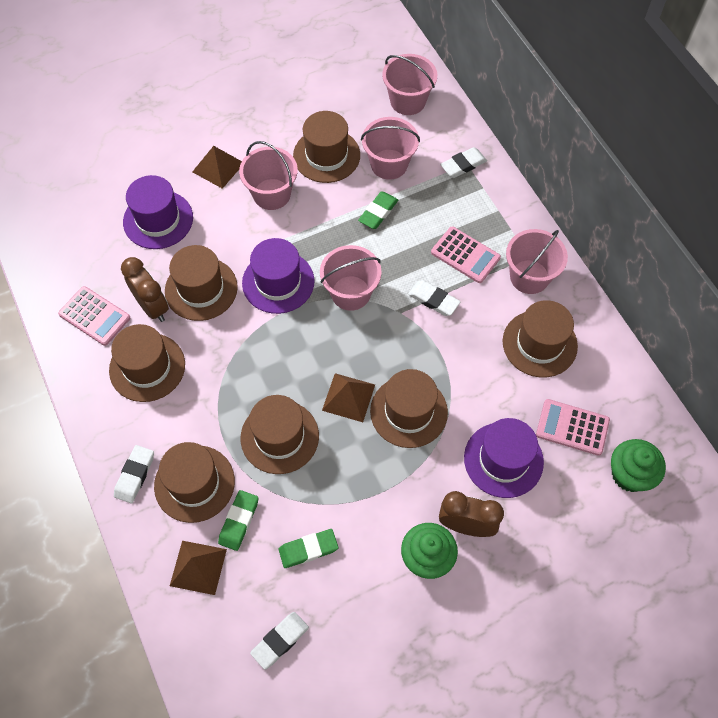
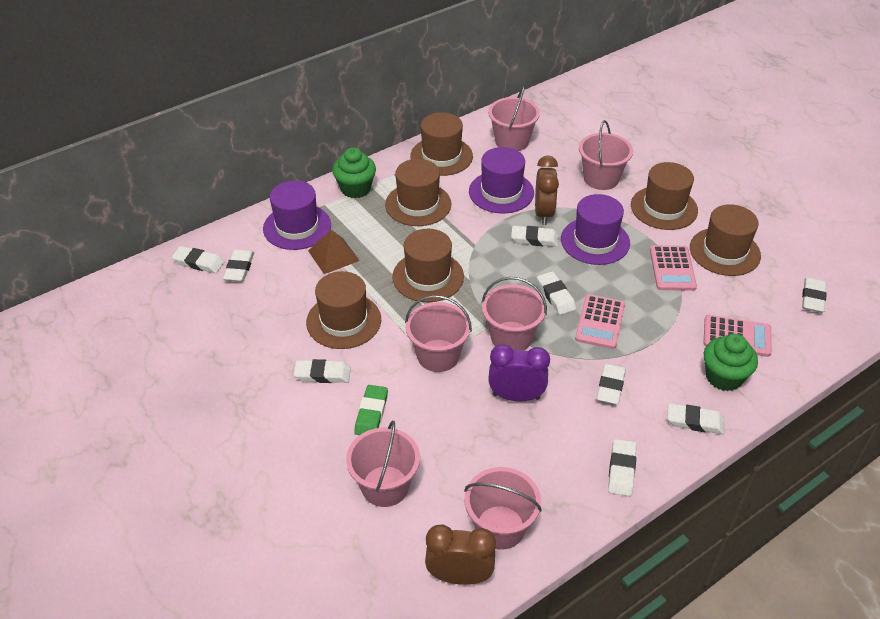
brown hat: [109,324,185,402] [154,442,235,523] [165,245,238,321] [241,395,319,474] [293,111,360,183] [370,369,448,448] [503,300,578,377] = 7 -> [306,271,381,349] [385,159,451,226] [392,229,464,302] [410,112,473,176] [631,162,698,230] [690,204,761,276] = 6
brown pyramid: [170,541,227,595] [192,146,242,189] [322,373,375,422] = 3 -> [308,230,360,274] = 1
green eraser: [218,490,259,551] [278,529,338,568] [358,191,398,229] = 3 -> [354,385,388,435] = 1
pink bucket: [239,141,298,210] [320,245,382,311] [361,117,420,180] [382,54,437,115] [506,229,568,294] = 5 -> [346,421,420,507] [405,295,472,372] [464,467,542,550] [482,277,547,350] [488,86,540,151] [579,120,633,190] = 6
purple clock: none = 0 -> [488,344,550,402] = 1
white eraser: [114,445,154,503] [250,612,309,670] [408,280,460,316] [440,147,487,178] = 4 -> [172,246,224,273] [223,249,254,282] [293,359,351,383] [511,226,559,247] [537,271,576,315] [597,363,626,404] [608,439,636,497] [667,403,724,434] [802,277,827,313] = 9

